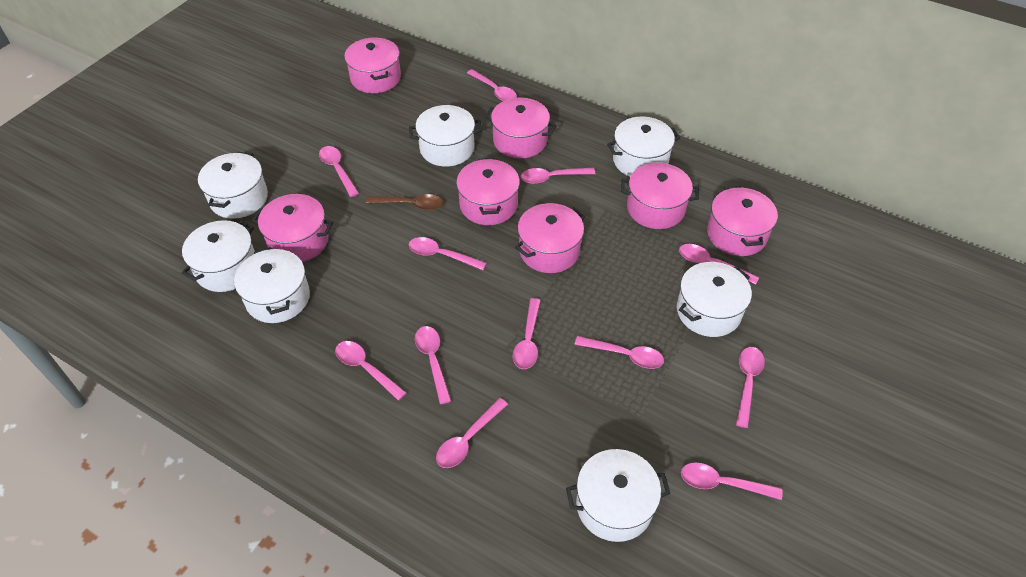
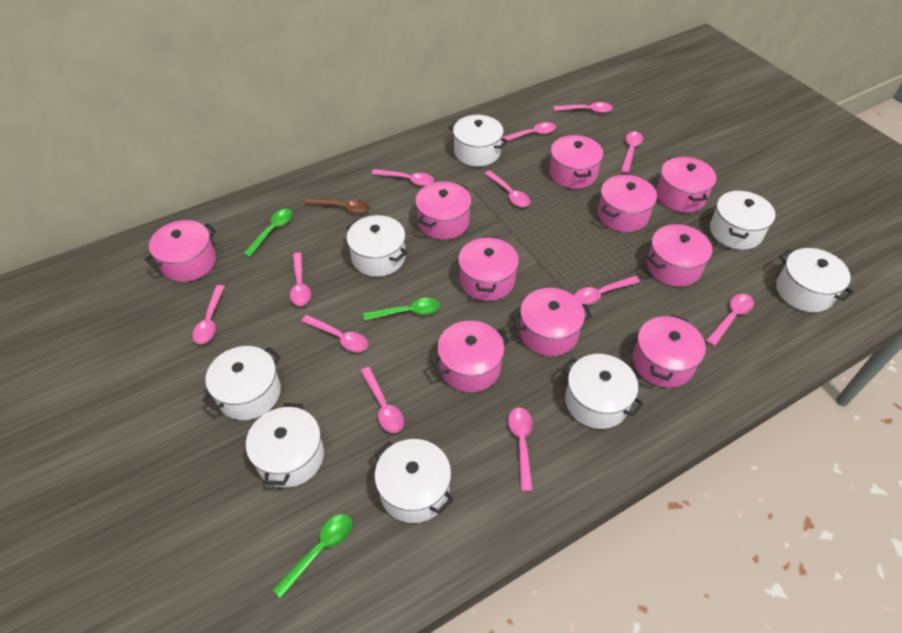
green spoon: none = 0 -> [243,209,293,257] [273,514,352,598] [363,298,440,321] = 3
pink pot: [252,194,333,262] [344,37,401,93] [456,158,520,225] [485,97,557,158] [515,203,585,273] [621,163,699,229] [707,186,778,256] = 7 -> [145,220,216,282] [415,182,471,240] [431,321,510,392] [458,236,519,301] [512,288,592,356] [549,135,603,189] [598,175,657,232] [633,315,706,388] [647,224,713,287] [656,156,716,212] = 10
white pot: [182,220,255,292] [198,152,268,219] [234,247,310,323] [409,105,482,167] [566,449,670,542] [607,117,680,177] [677,262,752,337] = 7 -> [202,346,281,420] [246,403,324,488] [347,215,407,277] [374,439,454,523] [449,115,508,167] [562,354,644,429] [710,190,775,250] [776,248,854,312] = 8

